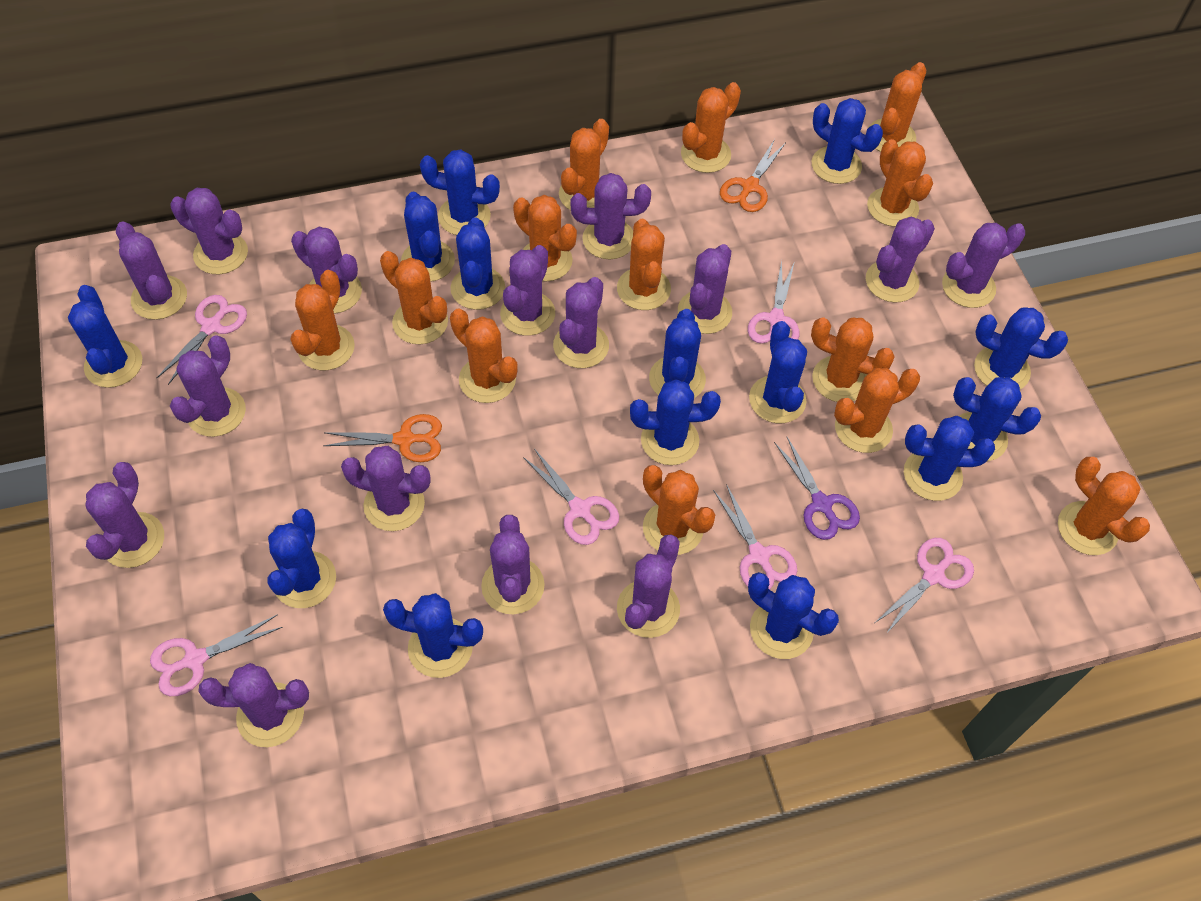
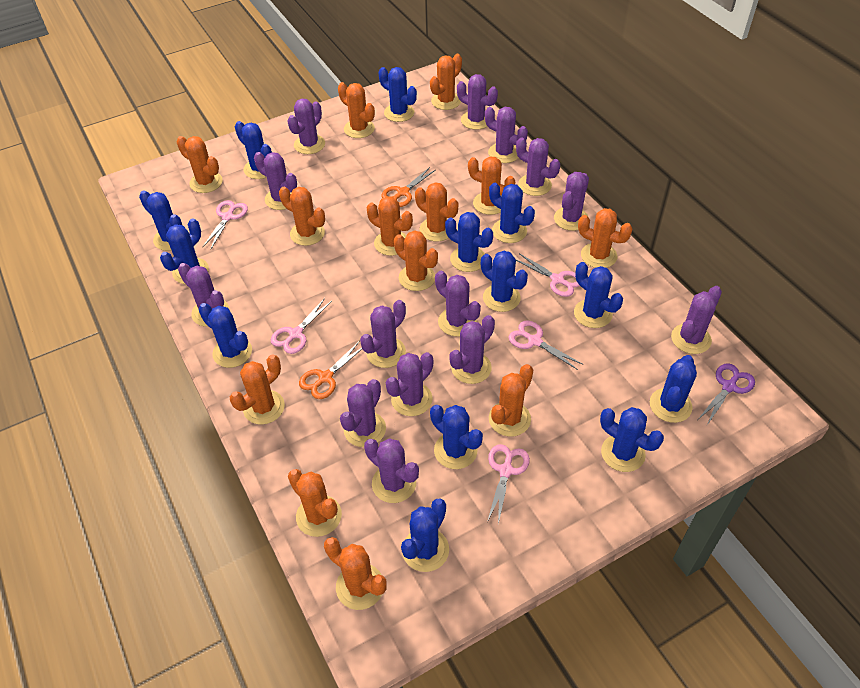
blue cactus: [68,285,142,388] [267,509,336,608] [383,593,483,678] [401,192,455,282] [420,149,500,235] [451,217,505,310] [630,379,721,465] [649,309,706,398] [748,572,839,659] [749,321,807,423] [812,98,883,184] [904,416,995,501] [953,377,1041,462] [974,307,1068,389] = 14 -> [139,191,183,251] [160,219,209,284] [199,303,252,368] [235,121,272,179] [379,67,417,122] [401,499,449,572] [430,405,483,469] [445,212,493,272] [481,251,528,312] [489,183,535,243] [574,262,623,328] [600,407,664,472] [649,355,697,423] = 13
pink scissors: [150,614,283,696] [157,295,247,385] [523,450,619,545] [713,484,797,590] [748,260,799,344] [875,538,974,634] = 6 -> [203,200,248,249] [271,298,332,354] [487,444,530,524] [509,320,582,370] [516,253,580,297] = 5
purple cactus: [86,462,164,568] [116,222,187,320] [170,335,246,437] [171,188,248,274] [198,663,309,747] [291,227,362,313] [341,446,431,531] [481,515,545,614] [500,245,555,336] [553,277,609,368] [571,173,651,260] [617,534,680,638] [678,244,732,334] [866,217,935,303] [942,223,1025,308] = 15 -> [178,263,230,327] [254,152,297,210] [287,99,325,154] [340,379,386,447] [360,300,406,368] [364,438,419,503] [386,352,433,416] [435,271,481,337] [449,315,495,384] [457,74,498,130] [485,107,528,163] [516,138,560,196] [554,172,589,231] [671,286,722,354] = 14

